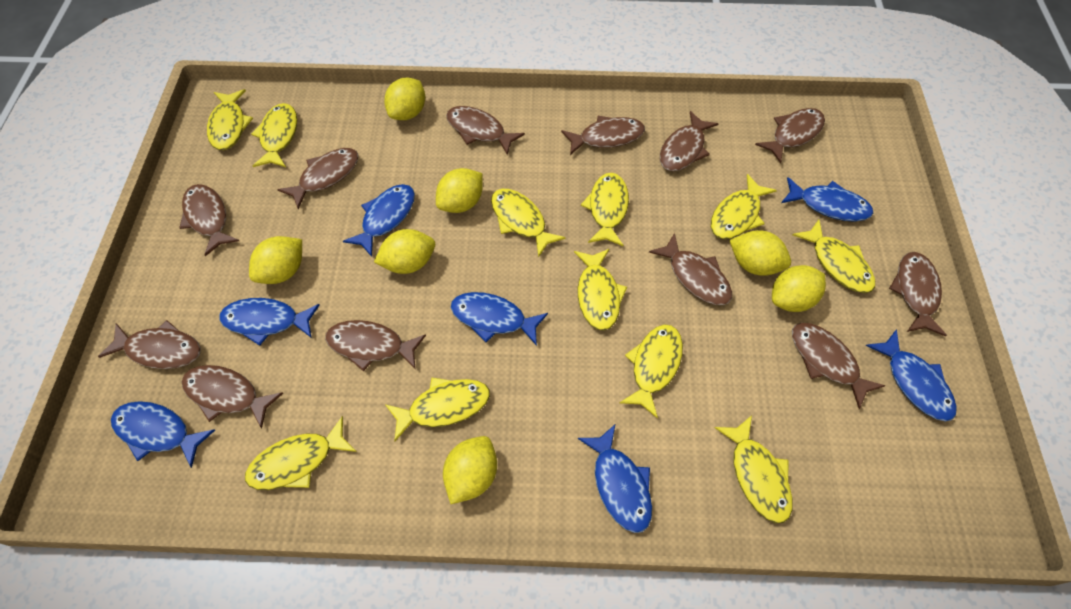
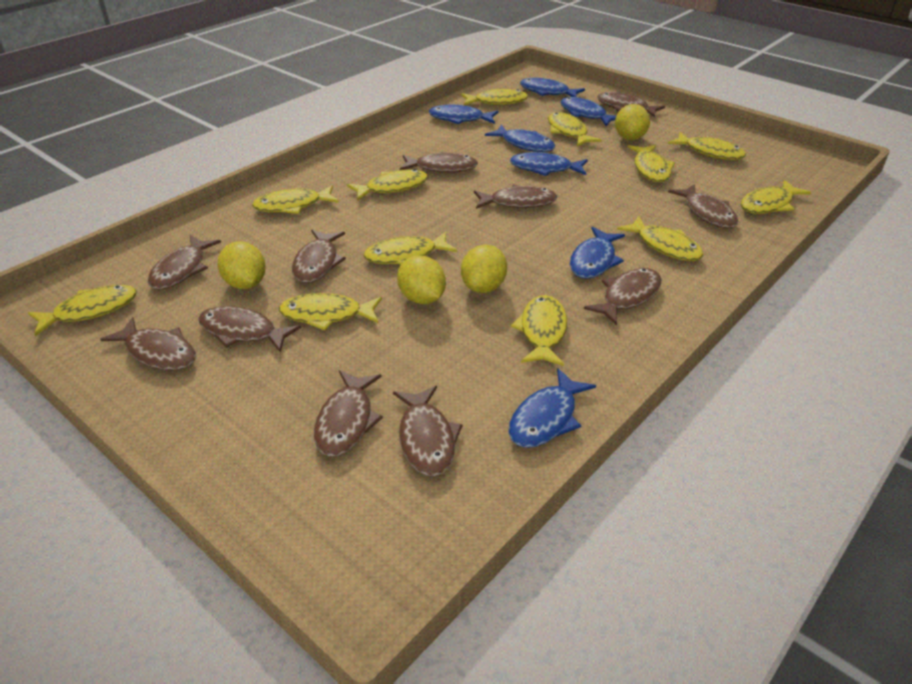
brown fish: [98,320,201,369] [179,184,239,256] [182,365,283,429] [277,148,359,209] [325,320,426,371] [446,106,525,155] [561,116,645,155] [649,233,732,305] [660,111,718,171] [755,108,825,163] [792,323,886,409] [889,252,947,337] = 12 -> [100,317,196,370] [148,235,221,289] [198,306,301,352] [292,230,346,283] [314,370,383,457] [393,386,462,476] [400,151,478,173] [474,185,557,209] [584,268,661,325] [597,92,665,117] [668,184,738,228] = 11
yellow fish: [207,89,253,150] [245,416,357,490] [251,103,297,167] [385,378,490,441] [491,189,566,257] [574,249,627,331] [581,173,629,246] [619,324,683,418] [711,174,777,239] [715,415,793,523] [793,220,875,293] = 11 -> [28,285,137,336] [252,186,339,214] [279,293,382,330] [347,169,428,201] [364,232,457,264] [461,89,528,105] [511,295,567,366] [548,112,602,147] [617,216,703,261] [627,145,675,182] [668,132,746,160] [741,180,811,214] = 12
yellow lemon: [249,236,302,284] [374,229,435,274] [384,78,425,120] [436,168,483,213] [443,436,497,504] [729,230,791,276] [772,265,826,312] = 7 -> [217,241,266,289] [397,255,446,304] [461,245,507,293] [615,104,650,140] = 4

